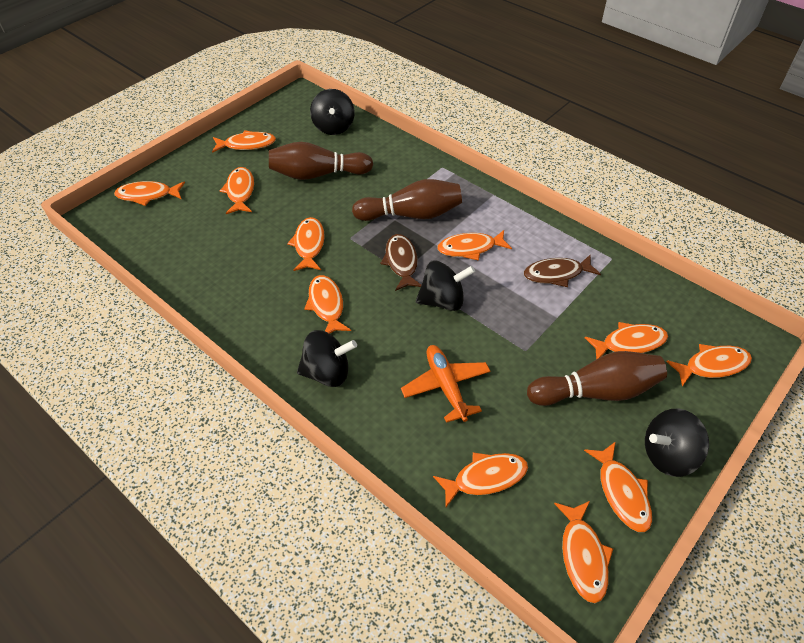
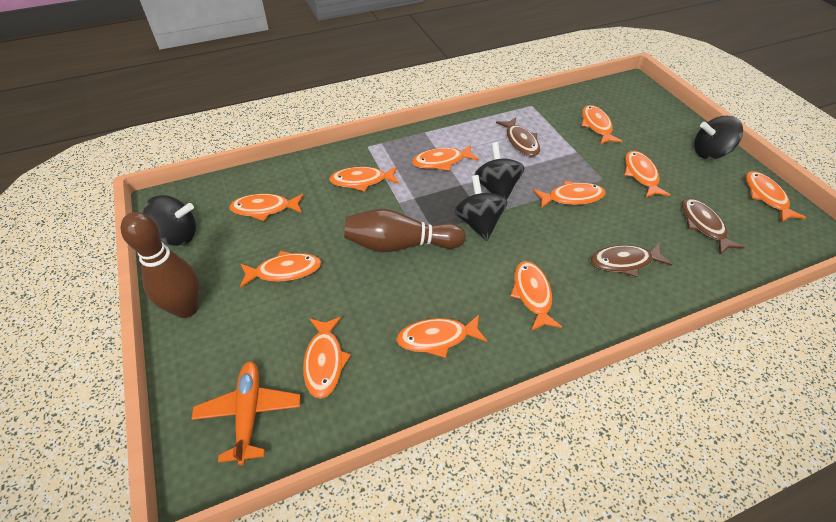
brown bowling pin: [269,142,373,180] [352,179,462,221] [527,351,667,406] = 3 -> [121,212,200,318] [344,209,466,252] = 2
brown fish: [380,234,421,291] [524,254,601,287] = 2 -> [496,117,540,157] [591,243,672,277] [682,198,745,254] = 3

